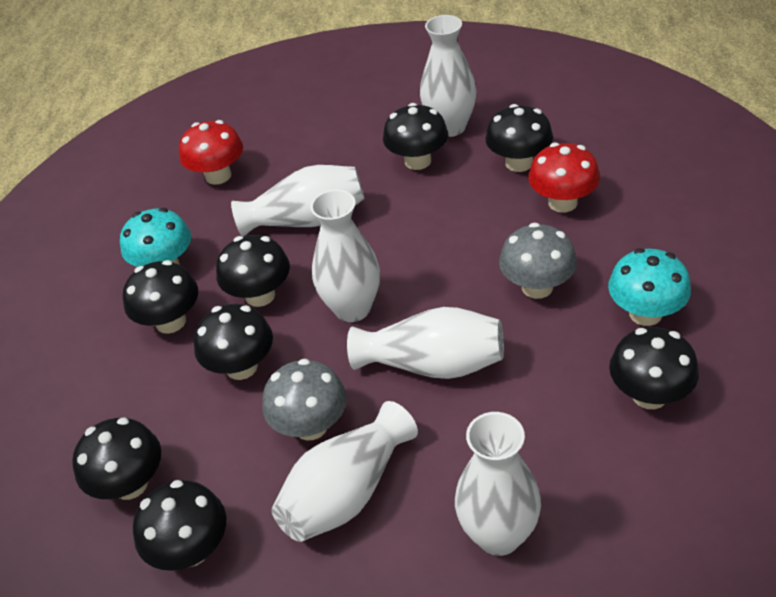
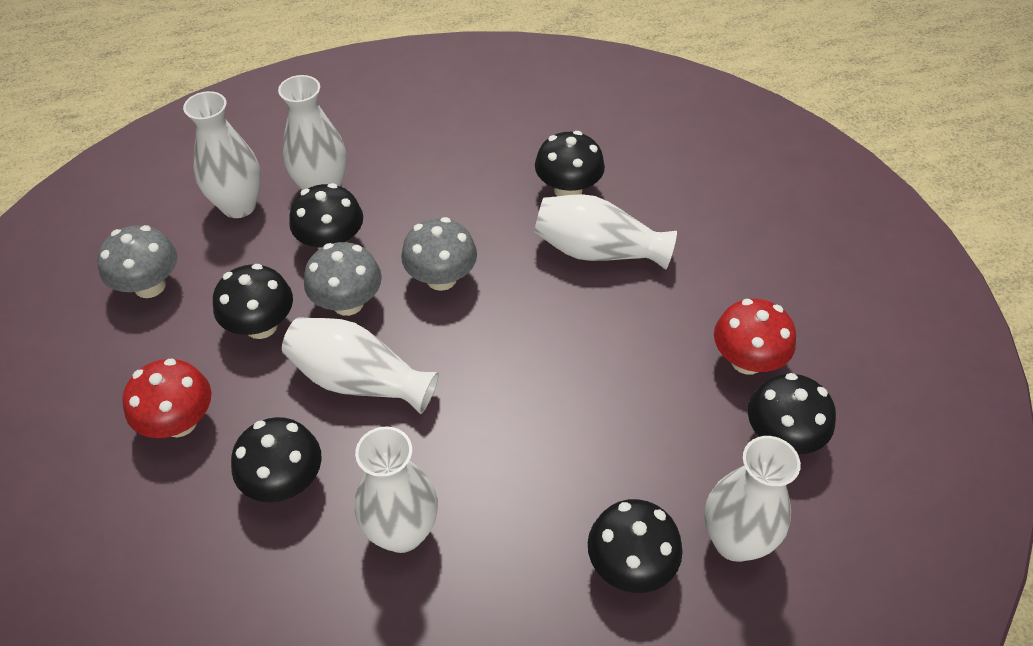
black mushroom: [72,418,161,500] [123,260,198,334] [133,480,226,571] [194,304,273,380] [216,235,290,307] [383,103,448,170] [485,104,553,172] [609,327,699,409] = 8 -> [213,264,293,339] [231,417,322,502] [289,183,363,250] [535,131,605,196] [588,499,683,593] [748,373,836,454] = 6
grey mushroom: [263,359,347,441] [499,223,577,299] = 2 -> [97,225,178,298] [304,242,382,316] [401,217,477,291] = 3
turquoise mushroom: [120,208,191,267] [608,248,691,326] = 2 -> none = 0

